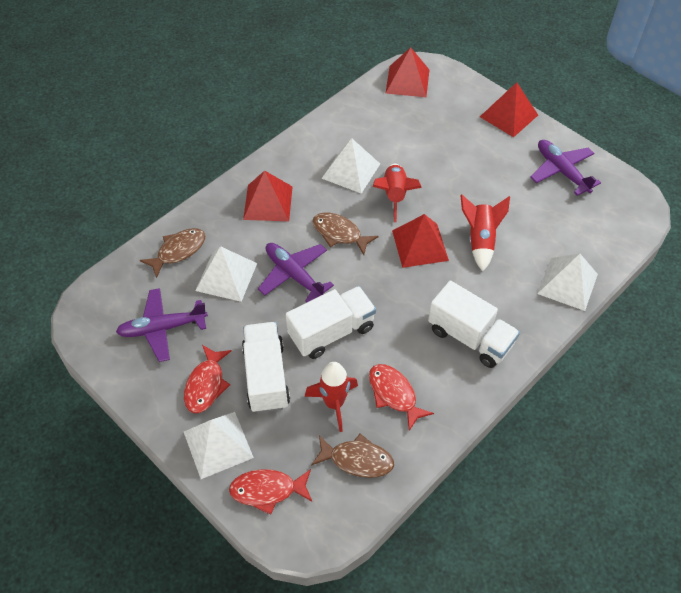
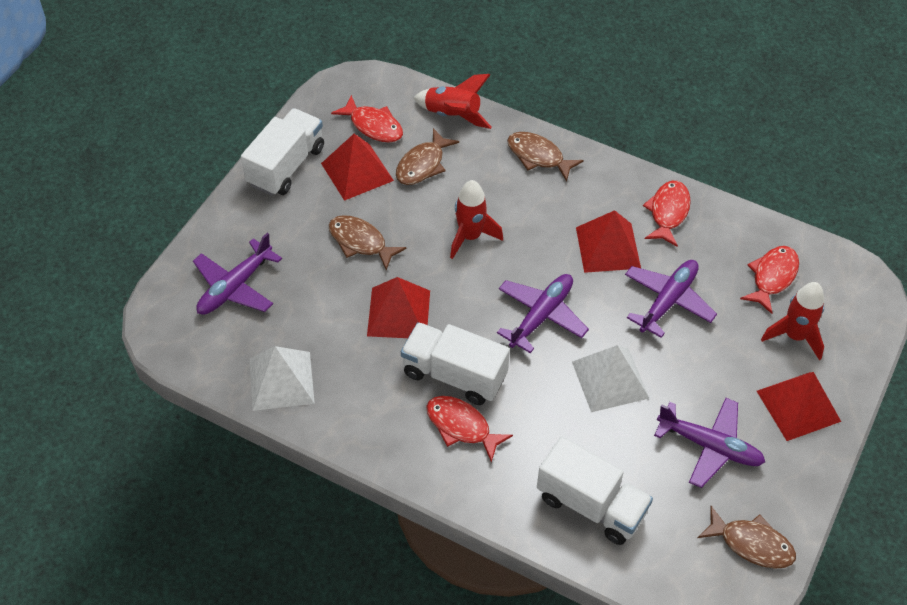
brown fish: [140,228,205,278] [311,434,394,478] [312,213,378,255] = 3 -> [329,215,407,270] [396,128,459,185] [507,132,584,182] [698,506,796,569] = 4
purple plane: [116,288,208,362] [258,243,334,302] [530,140,601,196] = 3 -> [193,233,282,315] [497,274,589,353] [625,260,717,338] [654,398,765,488] = 4
red fish: [184,345,232,413] [229,469,312,515] [369,364,434,431] = 3 -> [331,95,403,142] [426,396,513,463] [643,181,691,247] [740,246,799,314] = 4
white pyramid: [184,412,254,479] [195,246,257,302] [321,138,380,194] [537,254,598,311] = 4 -> [249,346,315,411] [572,345,649,412] = 2

